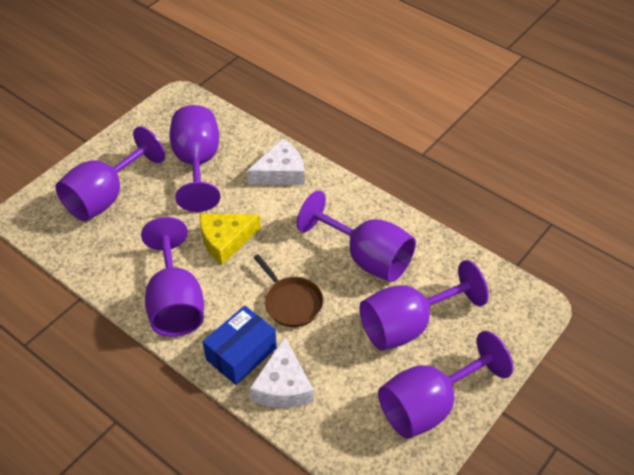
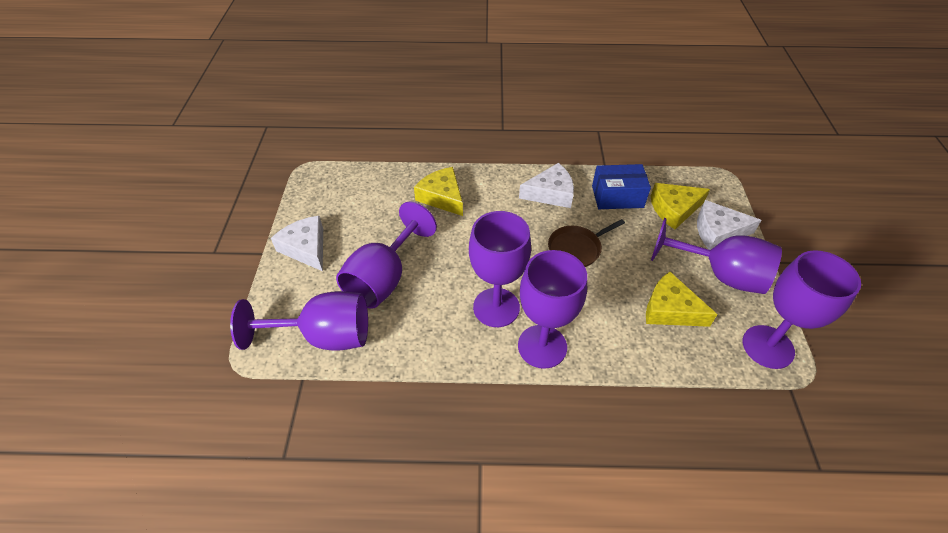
white cheese: [247,138,305,185] [250,337,314,408] = 2 -> [271,216,323,271] [519,163,574,208] [697,200,762,250] = 3
yellow cheese: [200,214,261,265] = 1 -> [414,167,463,216] [646,272,718,327] [650,183,710,229] = 3

